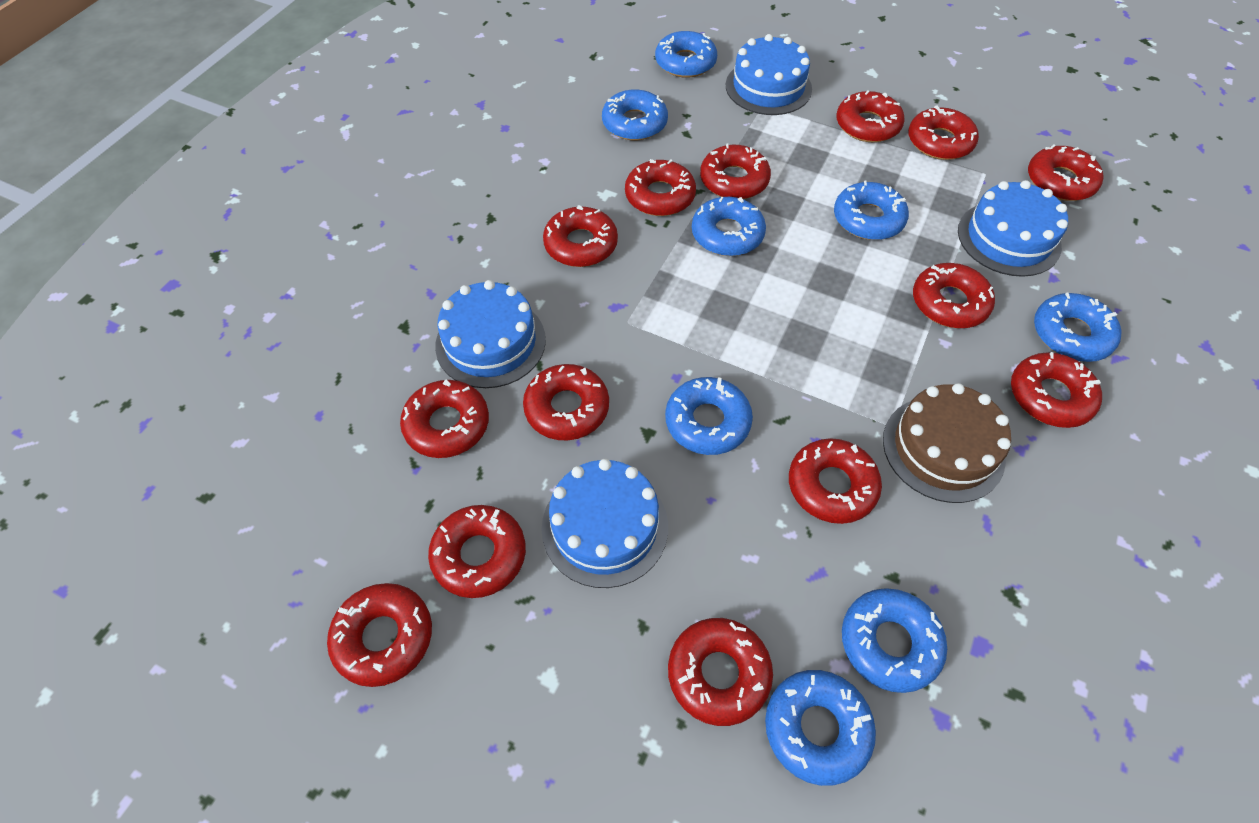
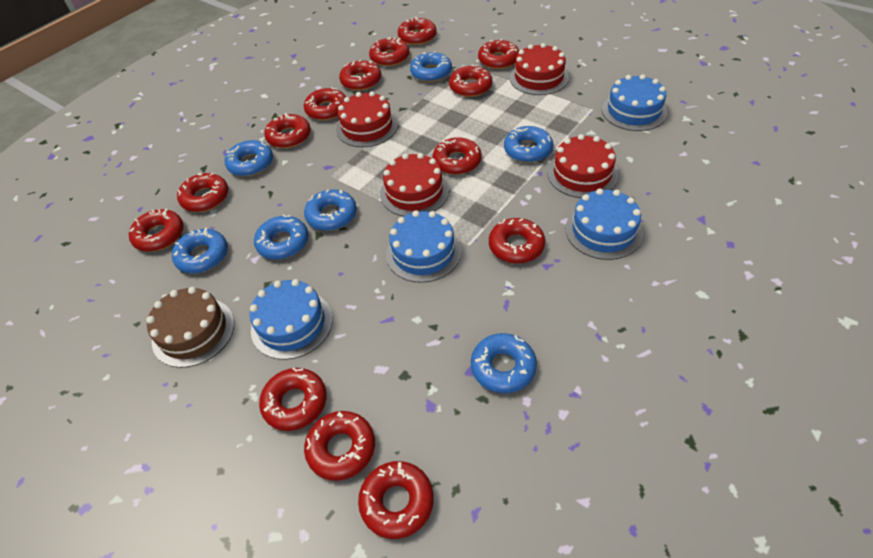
blue donut: [602,90,668,140] [655,31,717,78] [665,377,753,455] [692,197,766,256] [765,670,876,786] [834,180,909,240] [842,588,947,693] [1034,293,1122,362] = 8 -> [172,228,228,273] [225,140,273,177] [254,214,309,260] [304,189,357,231] [410,51,452,82] [471,333,537,393] [504,126,553,163] = 7
red cake: none = 0 -> [336,91,398,147] [380,153,449,216] [510,43,569,95] [547,134,618,198] = 4

